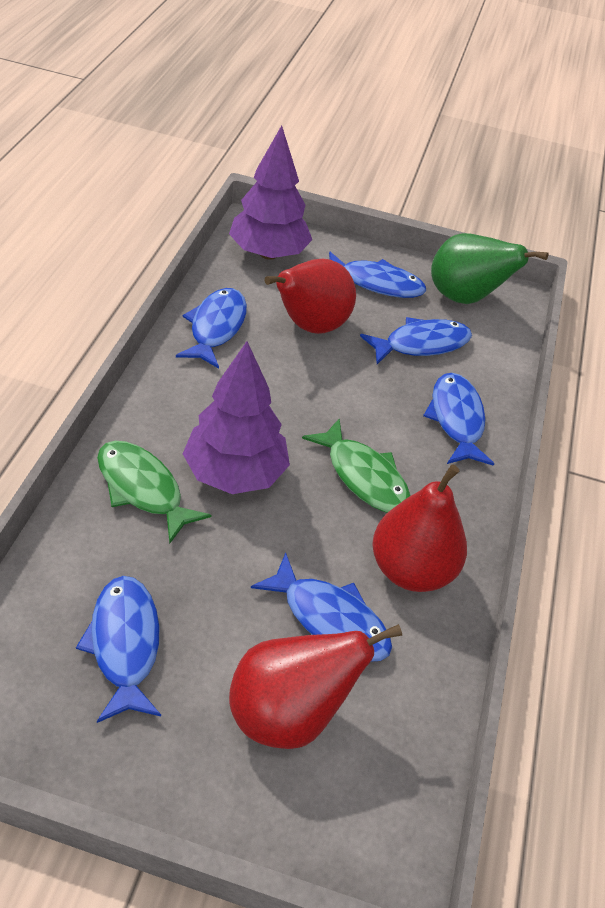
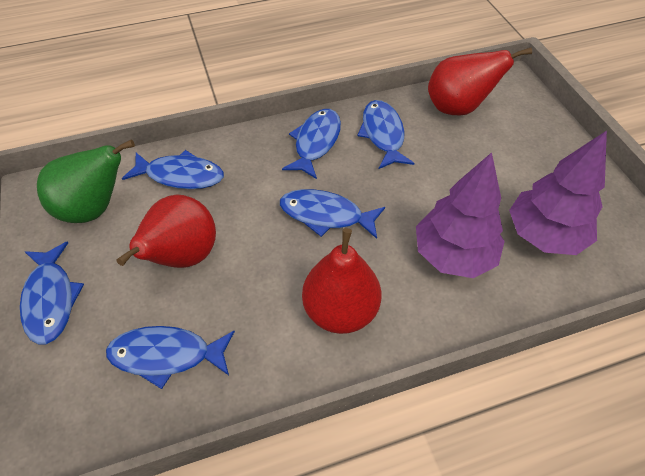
green fish: [97,441,212,544] [302,418,411,513] = 2 -> none = 0

